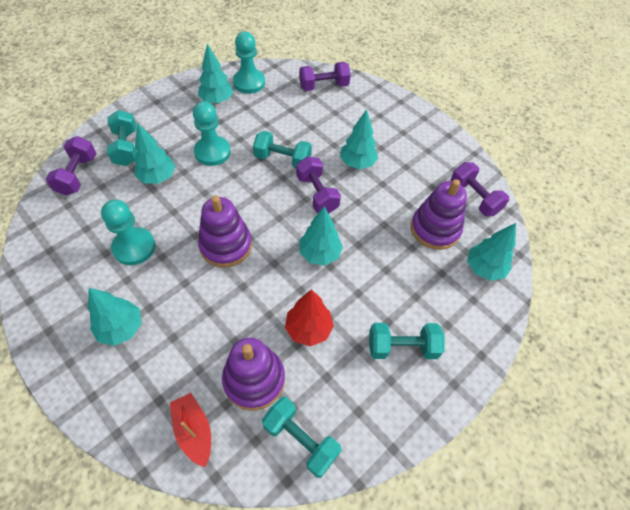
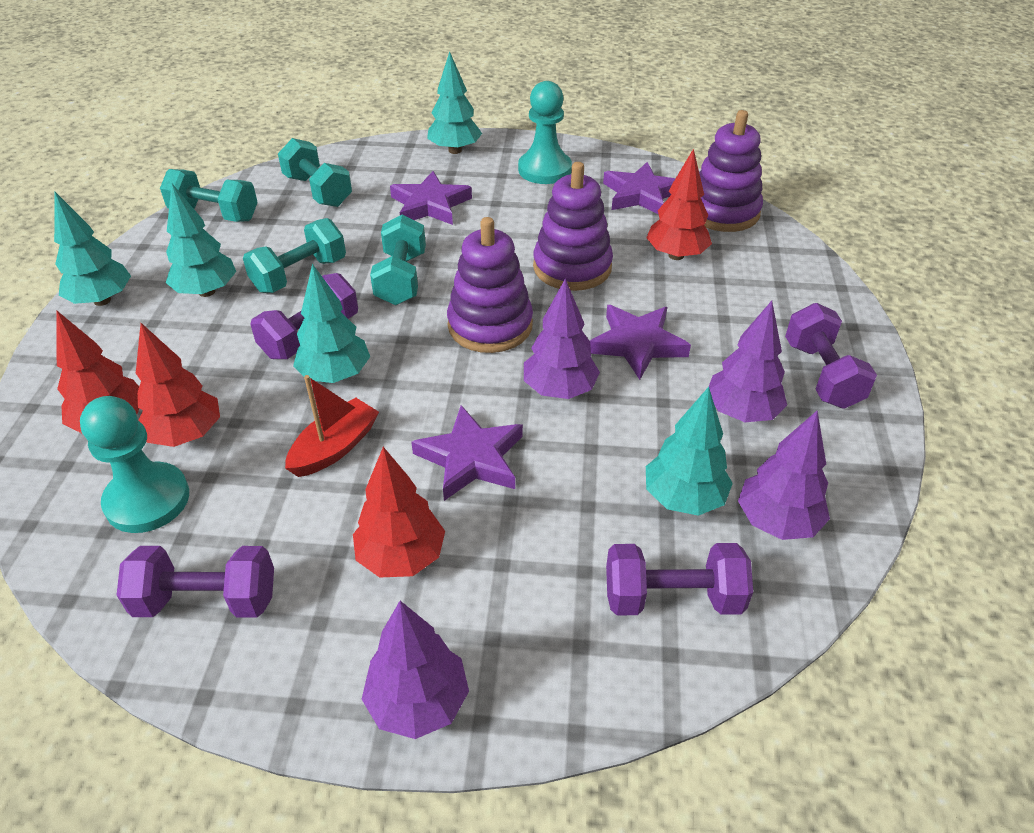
purple star: none = 0 -> [390,171,472,225] [411,405,523,501] [590,305,691,380] [603,162,675,214] = 4
purple tree: none = 0 -> [362,601,469,739] [524,278,600,399] [709,301,787,422] [738,411,830,540] = 4
red tree: [285,289,334,346] = 1 -> [56,311,140,434] [136,323,220,447] [353,447,445,578] [646,148,712,260] = 4
turquoise pawn: [101,200,155,265] [193,101,231,166] [233,32,265,94] = 3 -> [80,396,189,533] [518,81,572,184] = 2
turquoise tree: [88,288,142,346] [134,123,176,184] [198,43,234,104] [300,206,343,265] [340,109,378,169] [467,223,516,281] = 6 -> [54,192,131,306] [166,184,236,297] [293,264,370,383] [427,51,482,154] [646,387,733,516] = 5

